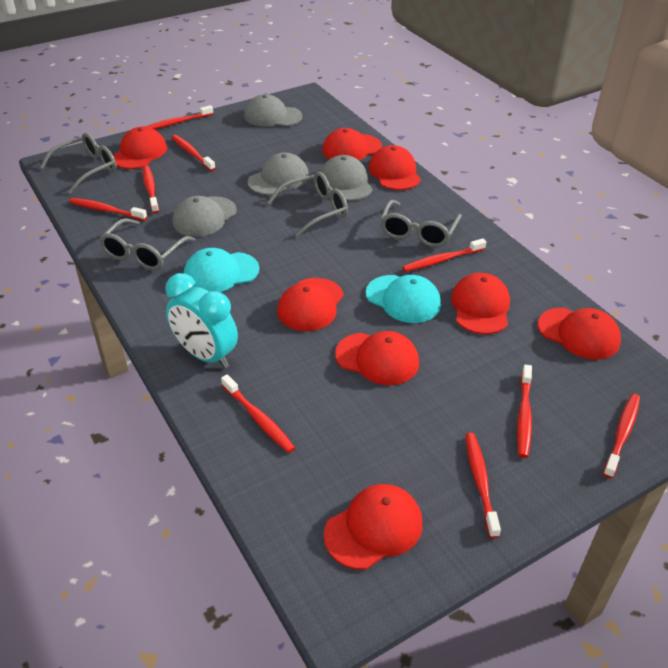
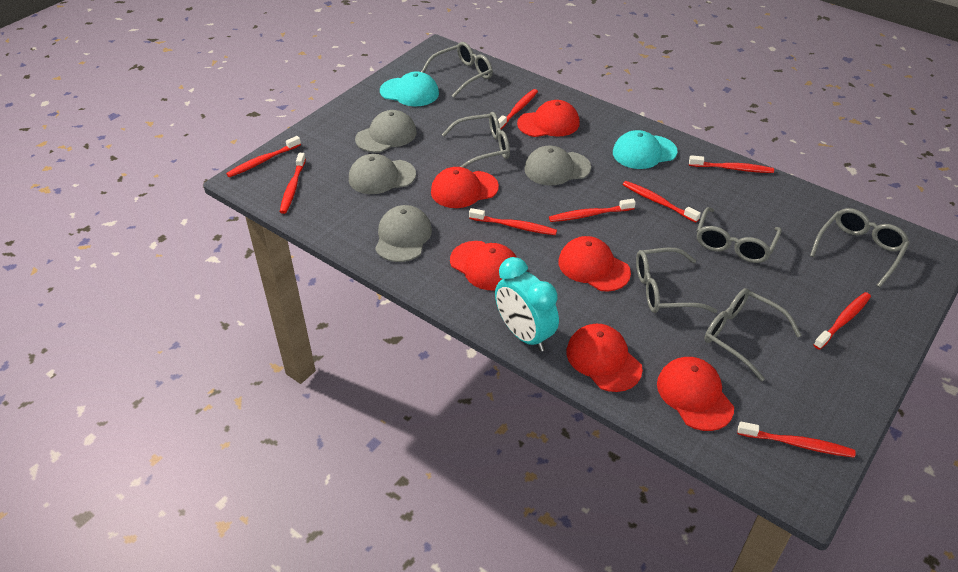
grey glasses: [40,133,116,194] [99,218,195,270] [268,171,348,237] [380,200,462,247] = 4 -> [421,42,493,98] [442,112,510,168] [636,248,717,313] [697,207,782,263] [704,288,802,381] [810,208,909,287] = 6
red cap: [113,127,167,169] [277,278,344,331] [322,128,382,160] [324,484,423,570] [335,331,419,385] [369,145,421,190] [451,273,510,334] [538,308,621,360] = 8 -> [431,167,499,208] [450,241,517,291] [517,100,580,137] [558,236,631,292] [567,324,643,392] [657,357,734,431] = 6

